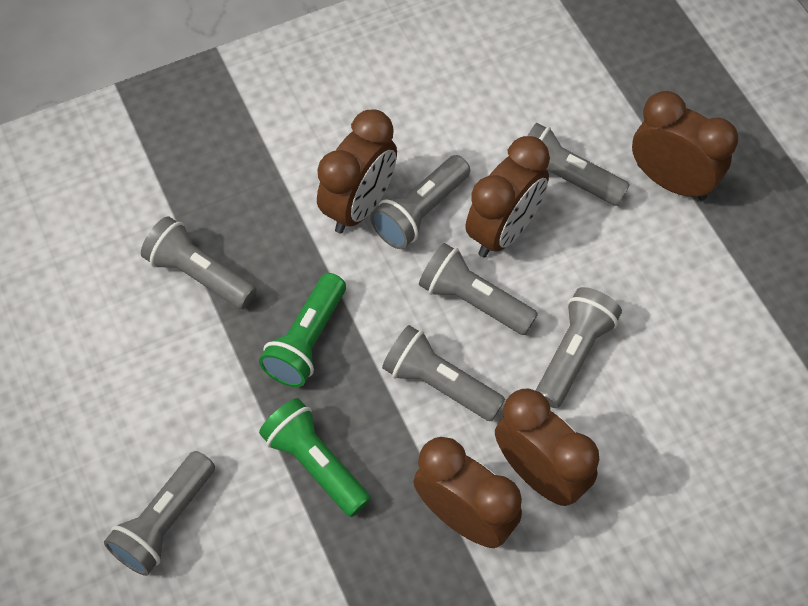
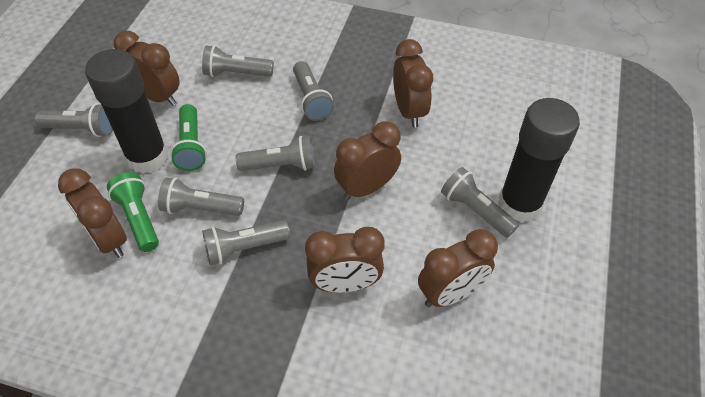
black glue stick: none = 0 -> [85,49,168,174] [498,98,580,223] = 2
brown clock: [317,109,397,233] [413,437,522,548] [465,136,550,257] [495,389,599,506] [632,91,738,200] = 5 -> [58,168,127,258] [114,31,180,106] [305,227,385,293] [334,121,401,200] [393,39,433,128] [418,229,498,307] = 6

